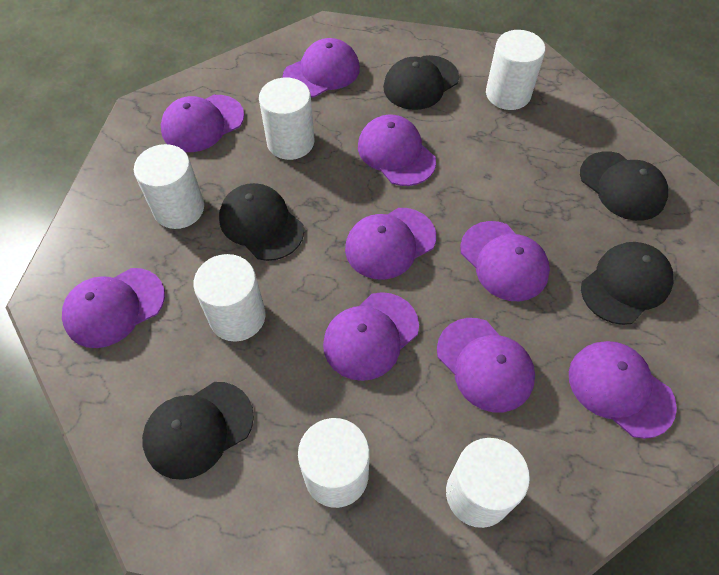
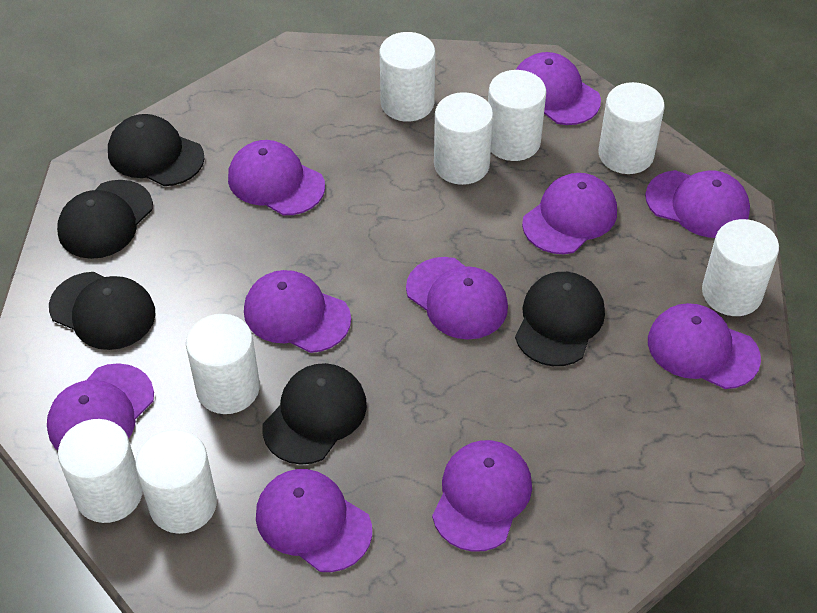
purple cap: [62,268,165,348] [161,95,244,152] [283,38,360,98] [323,292,419,381] [345,208,436,280] [358,115,436,186] [437,318,535,412] [460,221,550,301] [569,341,677,439] = 9 -> [47,363,154,450] [228,140,325,215] [244,270,351,353] [256,469,372,572] [406,257,508,340] [432,440,532,552] [516,52,601,125] [522,173,617,254] [645,170,750,238] [648,303,761,389] = 10
white cylinder: [134,144,204,229] [193,254,266,342] [259,78,315,160] [298,418,370,508] [446,438,530,528] [486,30,545,110] = 6 -> [58,419,143,523] [135,429,217,534] [186,314,260,414] [380,32,435,122] [434,92,493,185] [488,70,546,161] [598,82,665,174] [702,219,779,316] = 8

